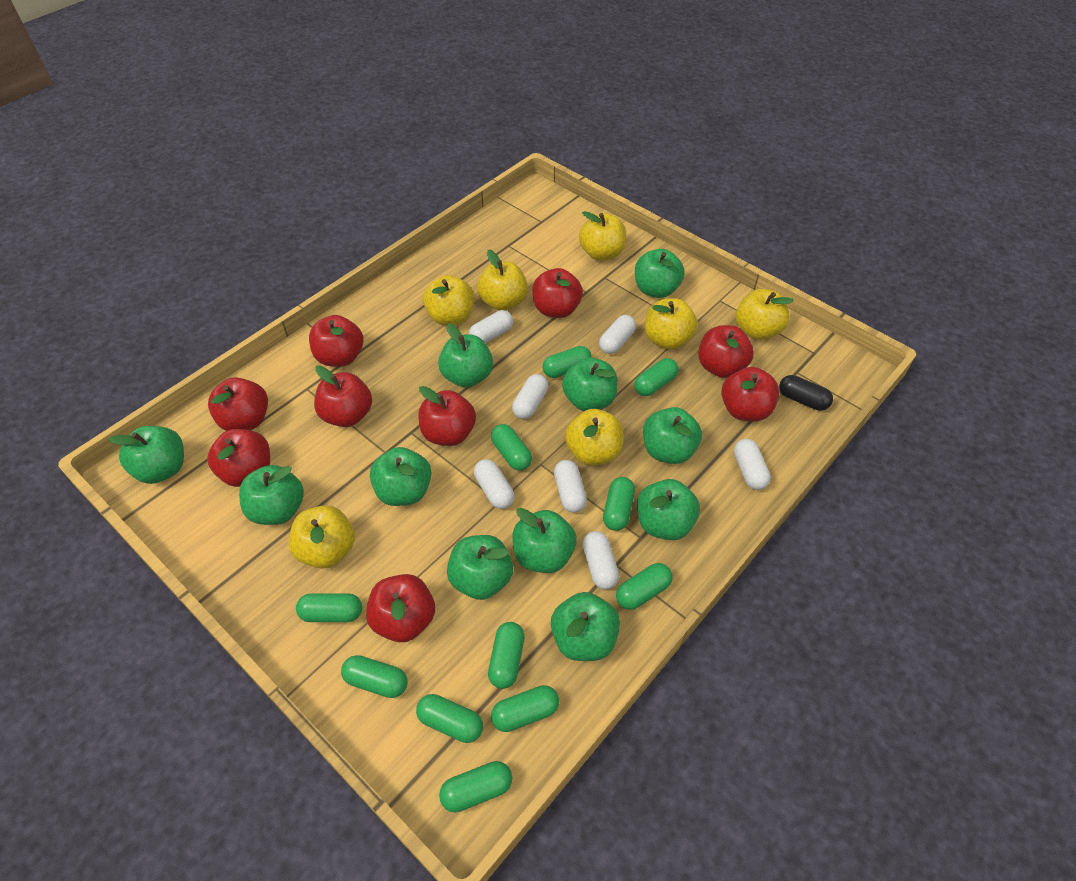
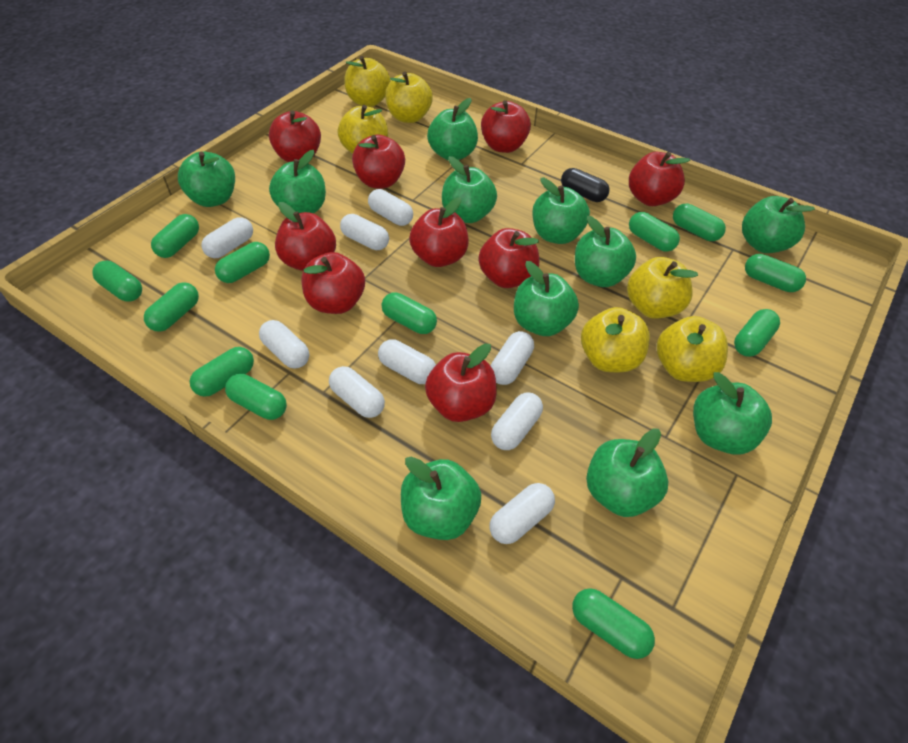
green capsule: [296,593,362,622] [341,655,408,698] [416,694,483,743] [439,761,512,813] [488,622,524,689] [491,424,532,471] [491,685,559,732] [543,346,592,378] [603,477,635,531] [616,563,673,610] [635,358,678,396] = 11 -> [92,261,142,302] [144,282,199,332] [151,214,199,258] [190,347,254,397] [215,242,270,283] [225,374,287,420] [381,292,437,334] [572,588,655,659] [629,212,680,252] [673,204,726,241] [734,309,780,357] [745,254,806,292] = 12
white capsule: [469,310,513,343] [474,459,514,509] [512,374,548,419] [554,460,587,513] [582,531,619,590] [599,315,636,354] [734,439,771,490] = 7 -> [201,217,253,258] [259,320,309,369] [329,366,385,418] [340,214,389,250] [368,189,413,226] [378,339,436,384] [489,483,555,544] [491,331,534,385] [491,392,543,450] = 9
yellow apple: [289,505,355,569] [423,275,474,326] [477,249,528,311] [565,409,624,466] [579,211,626,261] [645,298,698,350] [736,289,794,340] = 7 -> [338,105,388,154] [344,56,391,107] [385,72,433,123] [581,307,650,372] [627,257,698,319] [657,316,728,382] = 6

